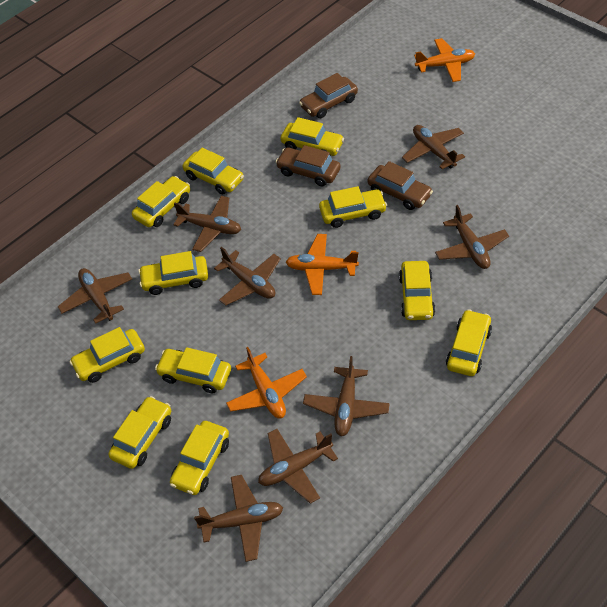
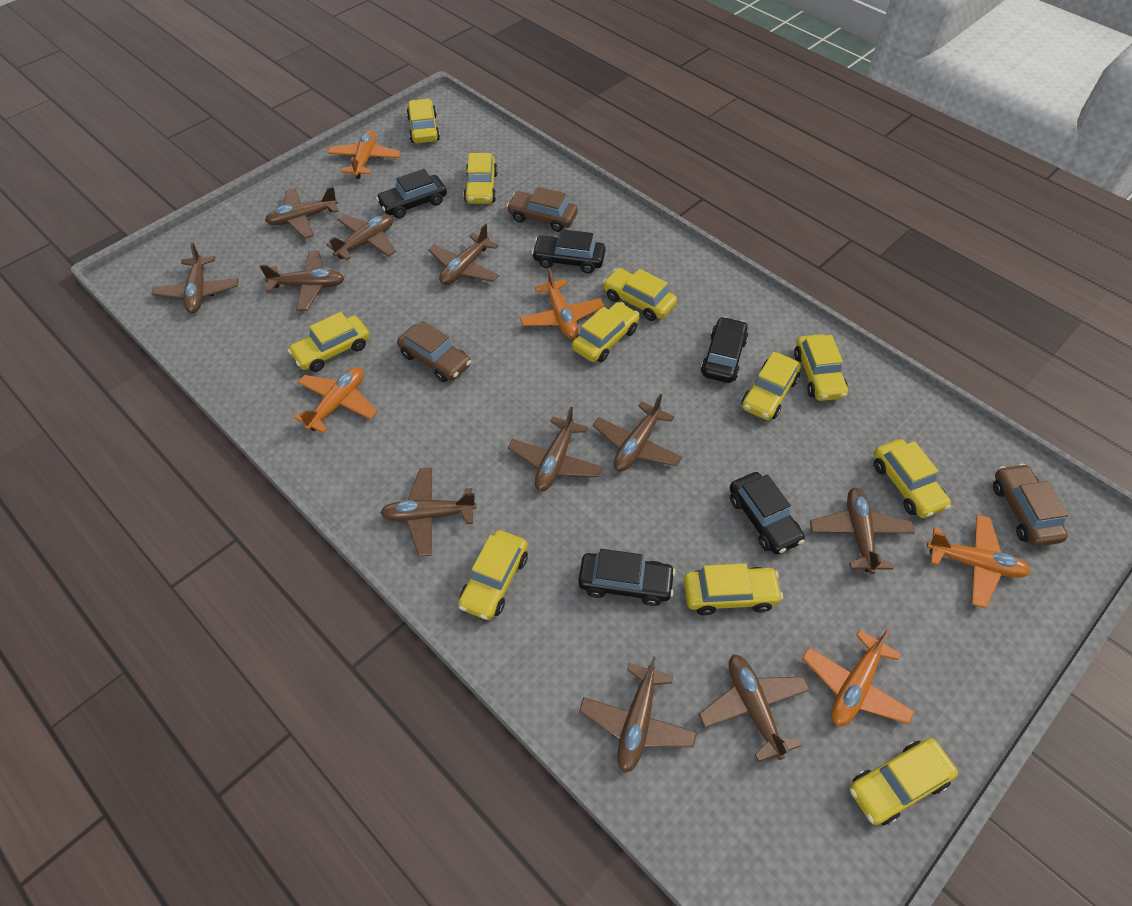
black car: none = 0 -> [376,169,447,219] [532,229,606,273] [578,549,676,606] [701,316,748,383] [730,472,805,554] = 5
brown plane: [58,268,132,324] [174,196,241,252] [194,475,283,562] [214,247,281,306] [258,429,338,504] [303,356,390,436] [402,125,465,169] [435,205,509,269] = 8 -> [152,242,239,313] [260,251,344,311] [265,187,338,239] [326,214,396,260] [380,468,477,556] [428,224,499,285] [508,407,602,491] [579,656,697,773] [593,394,683,472] [698,655,810,762] [810,488,915,574] = 11
orange plane: [226,347,307,418] [286,234,359,295] [414,38,475,82] = 3 -> [294,367,378,434] [327,130,401,179] [520,268,604,339] [802,628,915,726] [927,514,1031,608] = 5

